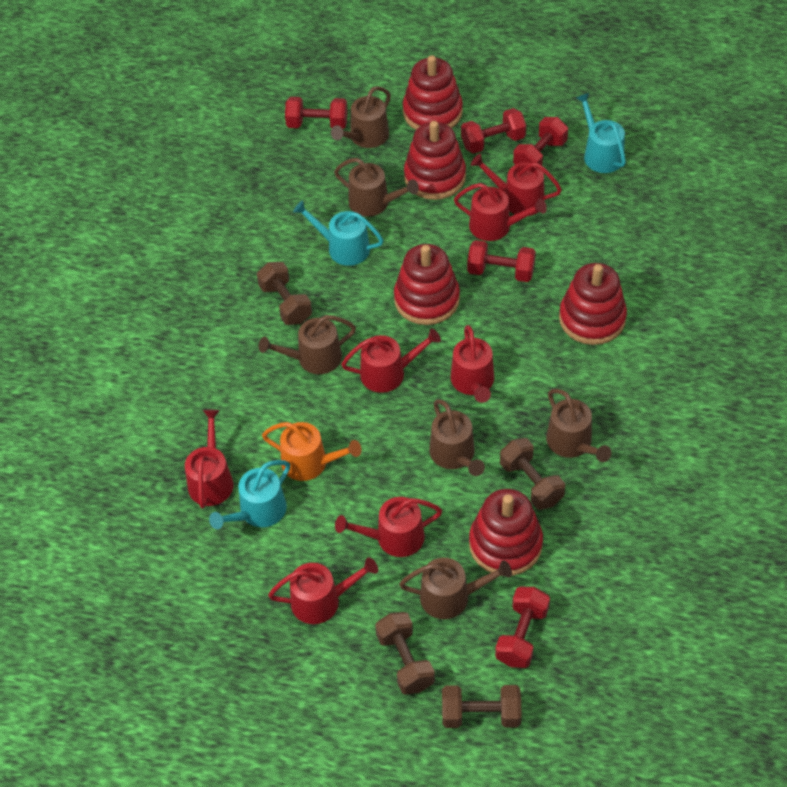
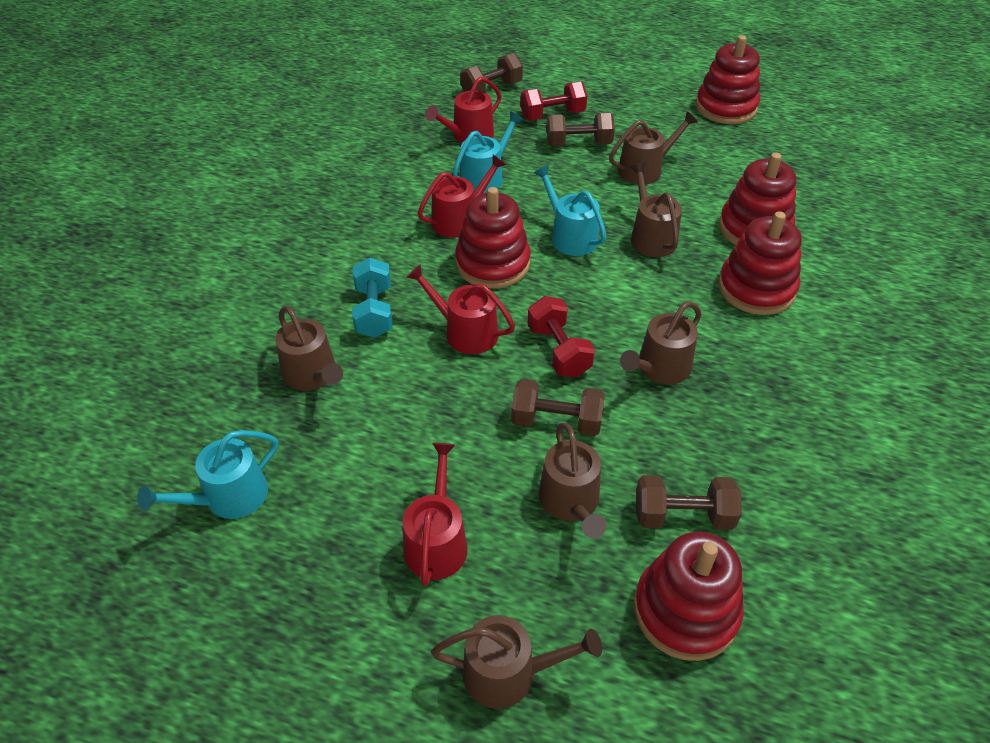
orange watering can: [262,422,362,481] = 1 -> none = 0
red dumbbell: [285,97,348,129] [461,108,526,154] [467,240,536,282] [495,587,550,668] [513,117,568,166] = 5 -> [521,82,587,120] [528,296,595,377] = 2
red watering can: [185,410,233,508] [268,557,378,624] [335,497,442,557] [341,329,441,393] [451,325,494,403] [454,183,547,241] [471,154,562,216] = 7 -> [403,443,467,586] [406,264,515,354] [418,155,506,238] [425,77,502,143] = 4
turquoise dumbbell: none = 0 -> [352,257,392,338] = 1

